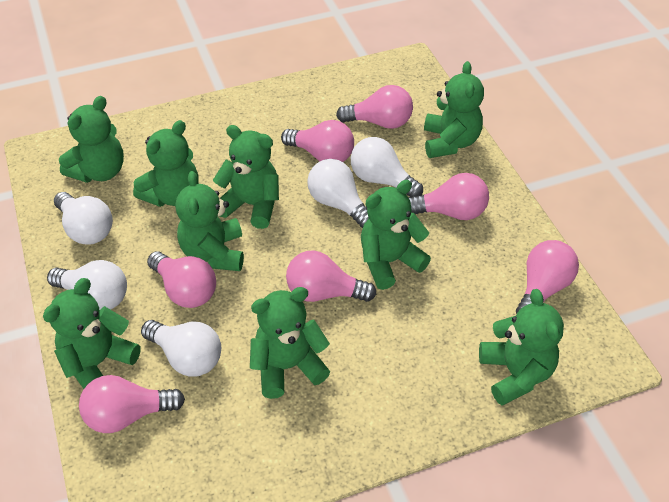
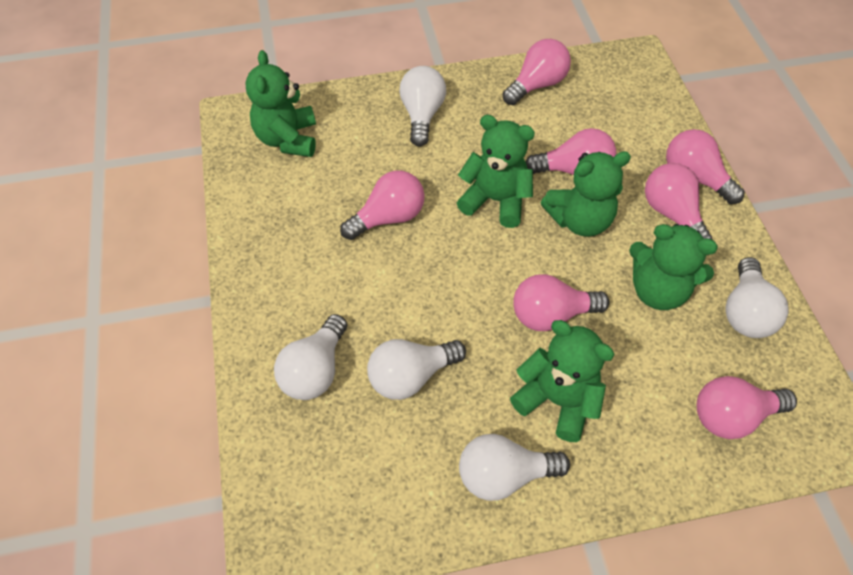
green teddy bear: [43,278,141,389] [59,96,124,183] [133,120,199,207] [175,171,244,271] [213,125,279,229] [250,287,330,399] [361,180,431,290] [424,61,484,158] [479,289,564,406] = 9 -> [245,50,316,157] [457,115,535,228] [510,320,614,442] [541,151,631,237] [629,224,718,310] = 5

